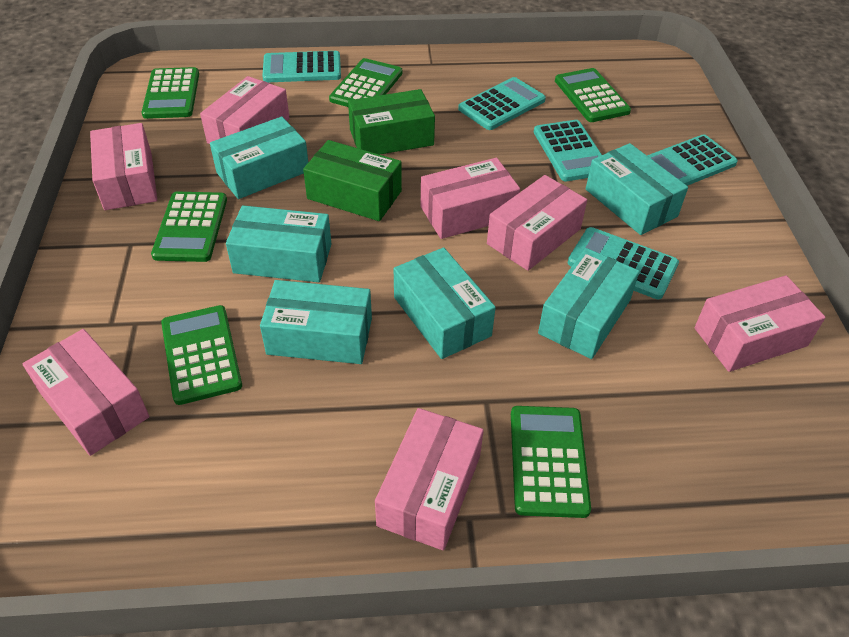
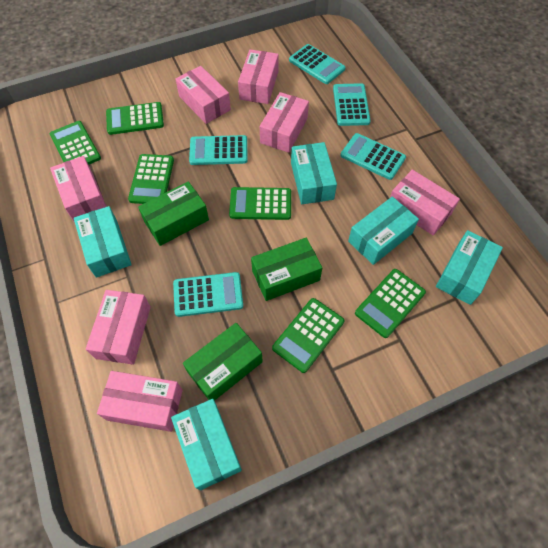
green box: [303,140,402,221] [348,89,435,155] = 2 -> [138,181,209,246] [183,323,263,401] [251,238,322,301] = 3
turquoise box: [210,117,308,199] [226,206,332,282] [260,280,372,364] [394,248,496,359] [538,248,639,359] [586,143,688,235] = 6 -> [74,206,132,278] [171,399,242,490] [291,142,337,204] [348,197,419,265] [436,230,503,305] = 5

